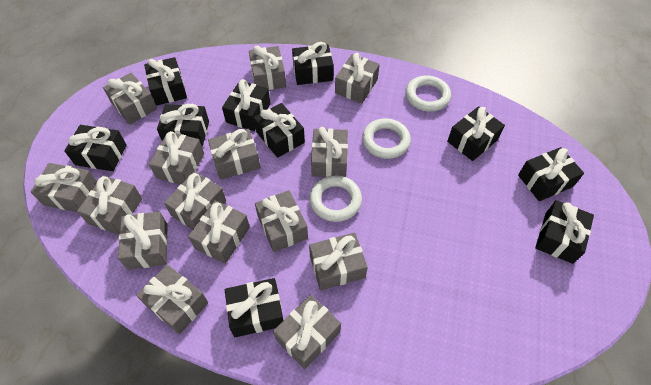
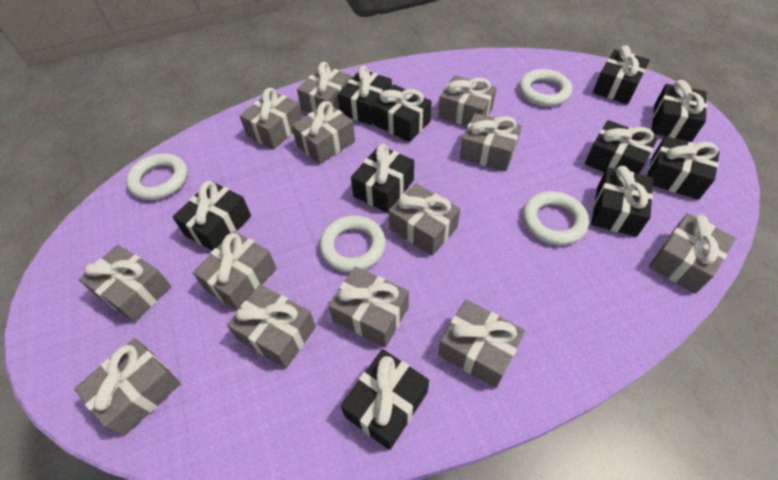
grey gift: [30,163,97,212] [77,175,142,235] [103,73,157,124] [118,212,168,270] [136,265,208,334] [149,131,204,184] [164,171,226,230] [188,200,250,264] [208,129,260,180] [249,46,286,90] [255,190,308,252] [273,295,341,369] [309,233,368,290] [311,127,348,177] [335,53,380,103] = 15 -> [74,338,181,436] [78,245,171,322] [193,231,276,310] [227,285,316,368] [240,88,302,149] [291,101,355,164] [297,62,352,113] [329,266,409,347] [388,183,460,256] [438,75,496,126] [438,299,525,388] [460,113,522,171] [649,213,736,294] = 13
white ring: [309,175,362,222] [362,118,411,159] [405,76,451,112] = 3 -> [126,153,188,200] [319,215,386,273] [519,69,572,107] [522,191,589,245] = 4

